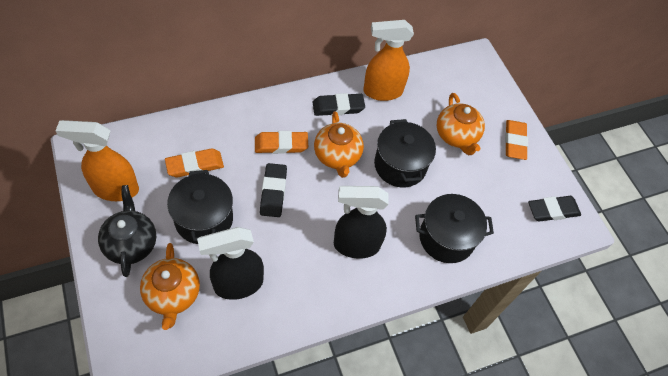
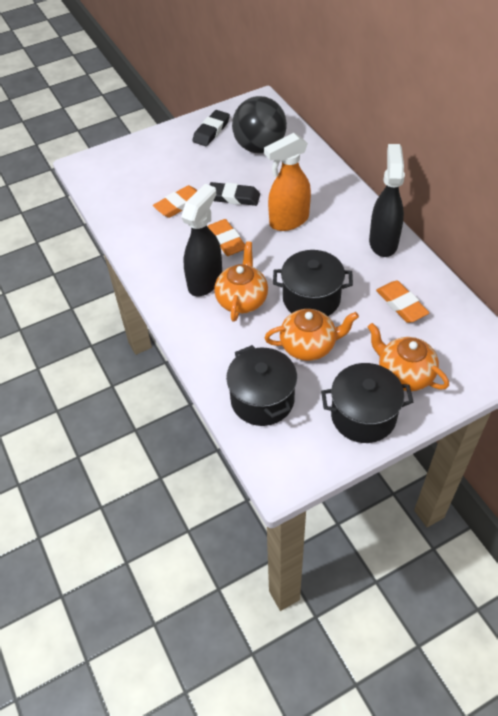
black ball: none = 0 -> [232,96,287,153] = 1
black eraser: [260,163,287,217] [313,93,365,116] [528,196,581,222] = 3 -> [192,110,230,146] [210,182,260,206] = 2
black teapot: [98,185,156,277] = 1 -> none = 0
orange spray bottle: [55,120,139,201] [363,20,414,101] = 2 -> [264,133,311,231] = 1

